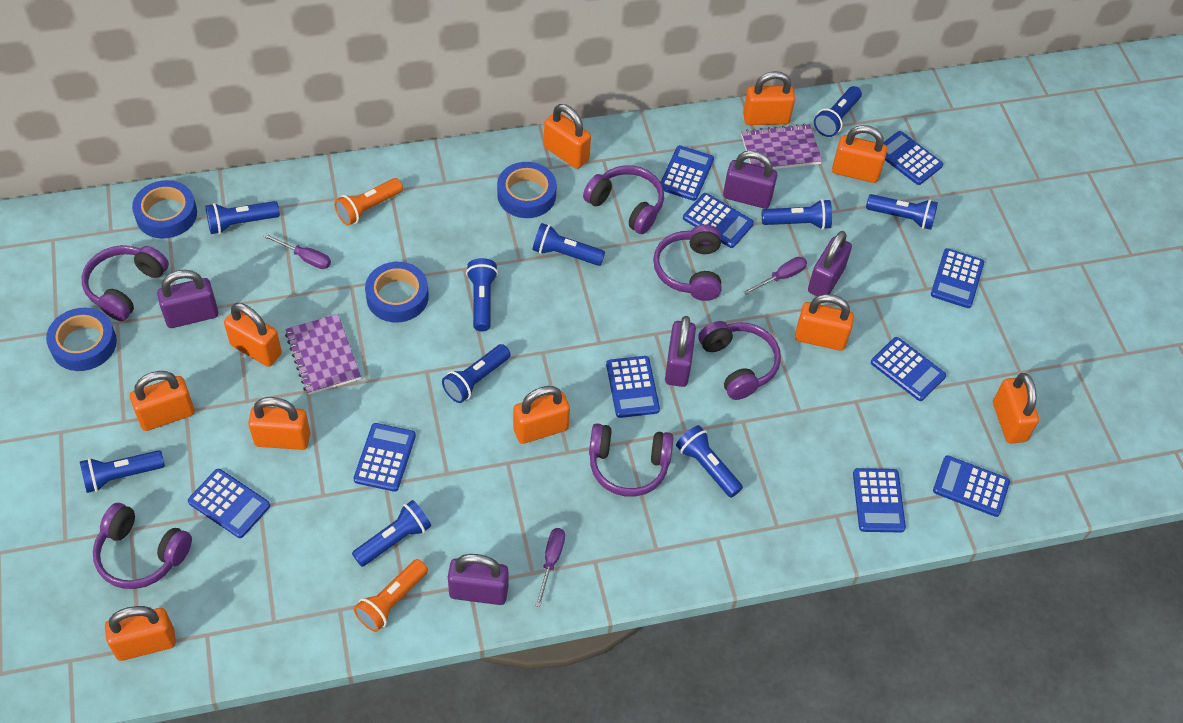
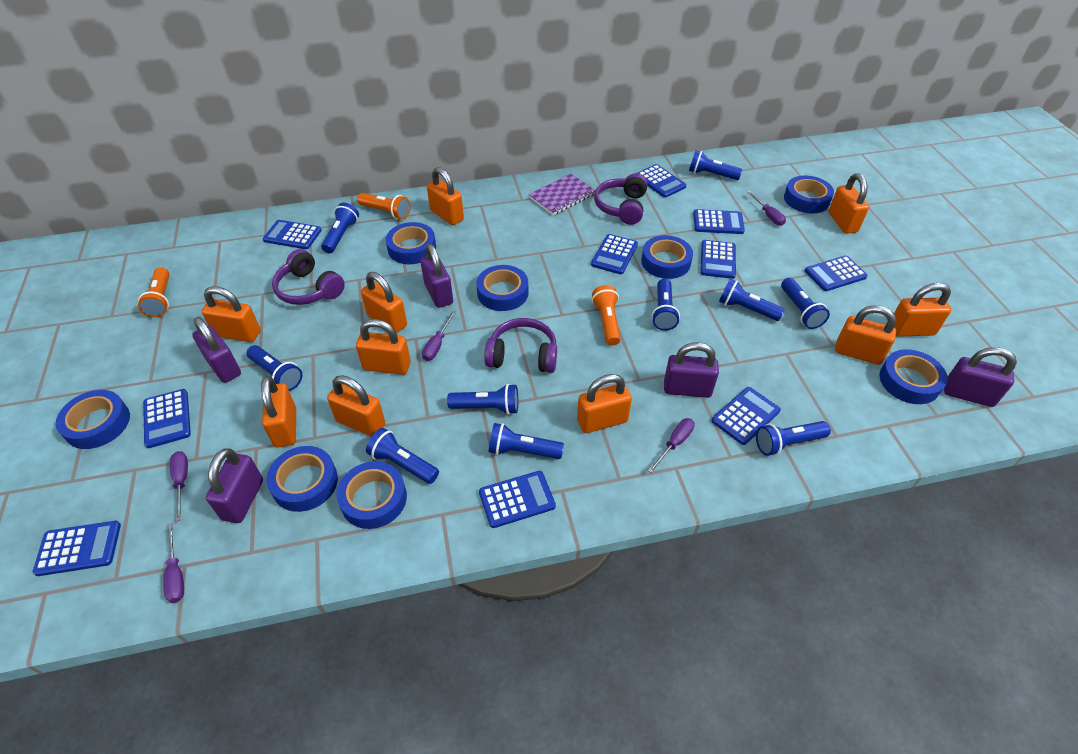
blue tape: [46,308,117,371] [132,180,197,239] [365,262,429,322] [497,162,557,218] = 4 -> [56,390,130,449] [266,446,338,512] [336,461,407,529] [386,222,436,264] [476,265,529,311] [641,235,693,279] [784,175,834,213] [879,349,948,404] = 8
orange flashlight: [334,178,403,226] [354,559,428,632] = 2 -> [138,267,169,317] [357,193,410,219] [592,285,621,346] = 3
purple headphones: [82,245,169,321] [93,503,192,589] [583,165,664,234] [589,423,673,497] [653,225,721,301] [698,321,781,400] = 6 -> [272,249,345,305] [484,318,557,373] [594,173,648,225] = 3
purple notebook: [285,314,361,395] [741,123,823,169] = 2 -> [529,174,596,215] = 1
purple screwdriver: [263,234,331,269] [535,528,565,607] [743,257,807,295] = 3 -> [163,523,184,603] [170,451,188,521] [422,311,456,361] [648,418,695,473] [748,191,786,226] = 5

